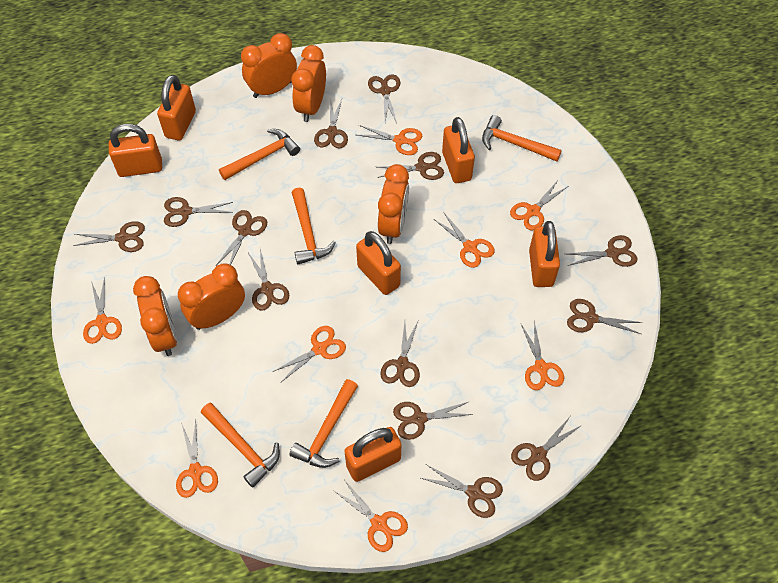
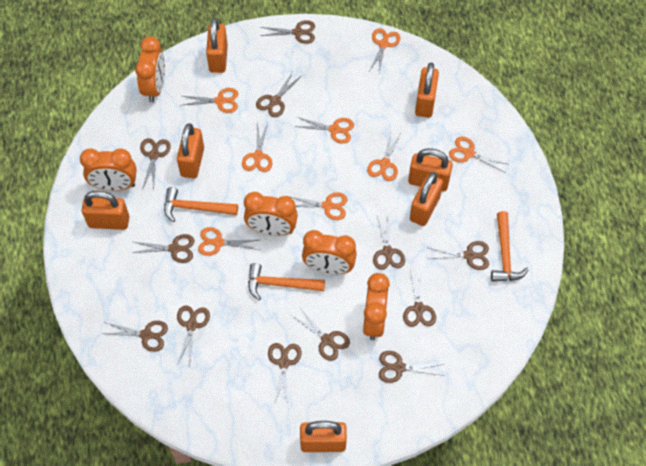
brown scissors: [73,221,145,252] [164,197,233,227] [216,210,267,265] [248,249,289,311] [314,97,348,148] [368,74,400,123] [377,152,444,180] [380,321,420,387] [393,401,473,440] [421,464,503,518] [511,417,582,481] [567,235,638,267] [567,299,643,334] = 13 -> [102,321,168,352] [131,234,194,263] [140,138,171,189] [177,305,210,367] [256,72,302,117] [260,20,315,44] [268,343,301,403] [292,308,350,361] [373,216,405,270] [379,351,445,383] [403,269,436,327] [427,241,489,270] = 12
orange hammer: [201,403,280,487] [219,129,300,180] [289,379,358,468] [292,188,336,264] [482,115,562,161] = 5 -> [164,187,238,222] [248,263,325,300] [491,211,529,282] = 3
orange padlock: [109,124,162,177] [157,75,196,140] [344,427,401,482] [356,231,401,295] [442,117,475,183] [529,221,560,287] = 6 -> [82,191,129,230] [177,123,204,178] [206,18,228,73] [300,421,347,452] [408,148,453,191] [410,172,443,226] [415,62,439,118] = 7

